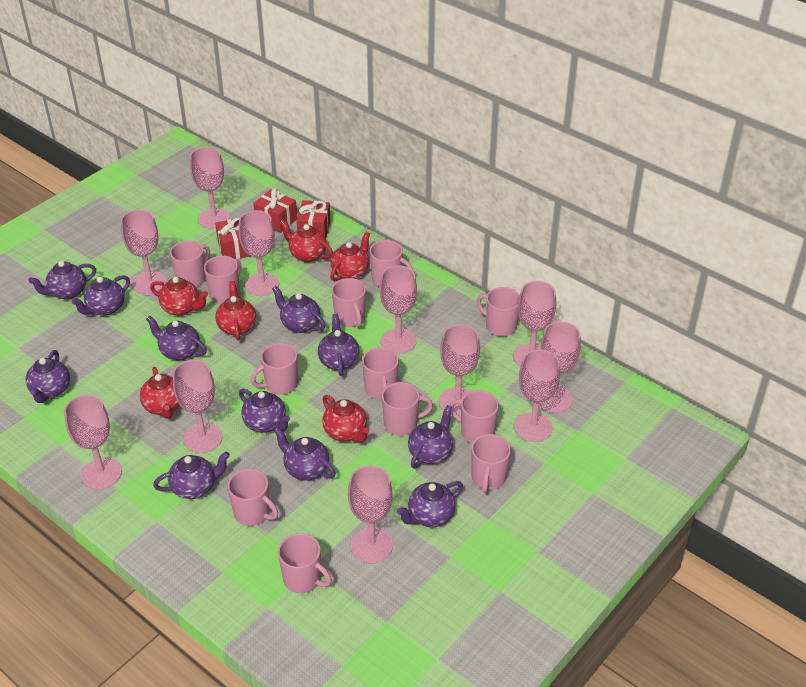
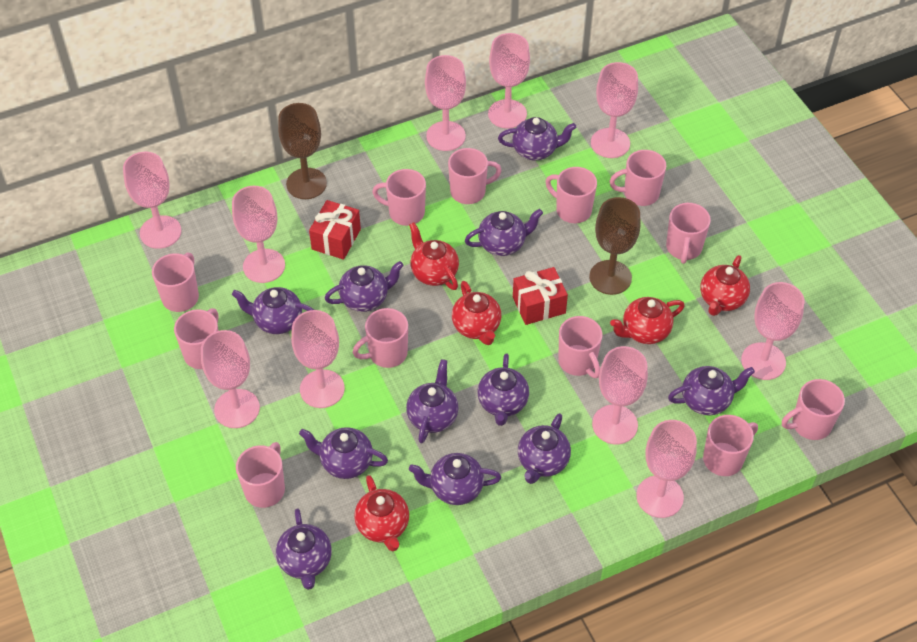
brown goblet: none = 0 -> [278,103,327,199] [589,197,641,295] = 2
pink goblet: [64,395,122,489] [121,209,167,295] [173,360,222,453] [190,147,230,229] [239,210,279,296] [348,465,393,563] [380,265,417,354] [439,324,480,416] [513,281,556,367] [514,349,560,442] [539,321,581,413] = 11 -> [123,152,182,249] [201,330,260,428] [232,186,285,283] [291,310,345,408] [425,55,466,151] [488,33,530,129] [591,62,638,158] [592,346,648,444] [636,420,697,518] [741,282,805,380] = 10
red gift: [215,217,250,259] [254,188,297,233] [296,200,331,238] = 3 -> [309,200,361,260] [513,267,568,325] = 2
red teapot: [140,367,180,419] [150,277,208,316] [215,281,256,340] [280,220,333,262] [322,395,369,443] [330,232,370,281] = 6 -> [354,475,409,551] [409,222,459,290] [452,281,501,345] [610,297,685,344] [700,255,750,316] = 5

